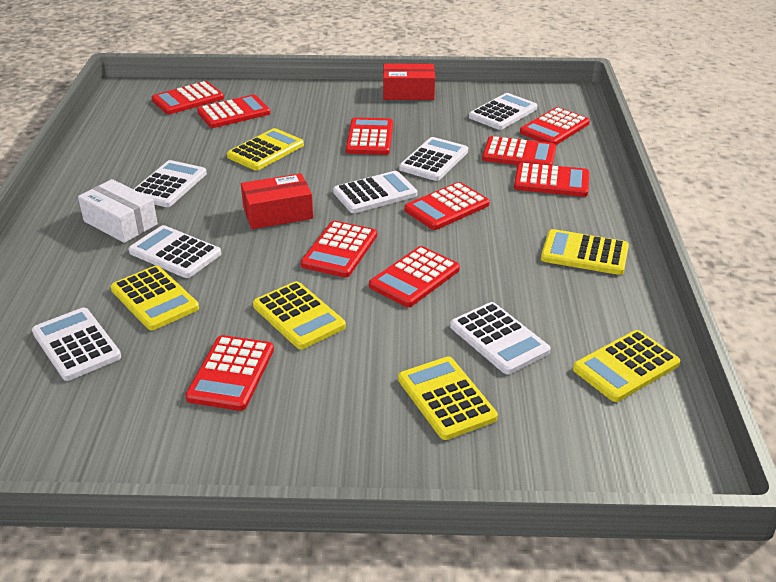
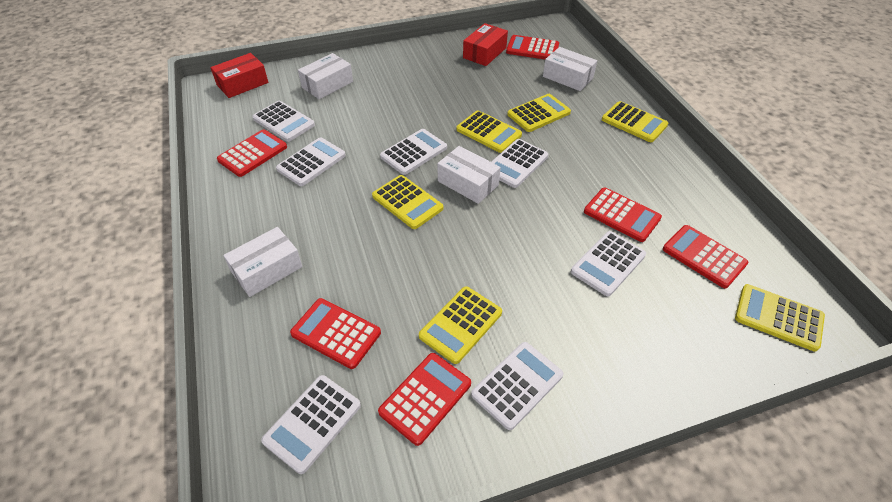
red calculator: [152,81,224,114] [185,335,274,411] [197,94,271,128] [301,221,377,278] [346,117,393,155] [369,246,460,307] [404,182,490,230] [482,136,556,165] [514,162,590,197] [520,107,590,145] = 10 -> [217,129,287,177] [290,298,381,369] [378,353,471,446] [506,35,559,59] [584,188,662,242] [663,225,748,288] = 6
white box: [78,179,158,243] = 1 -> [223,227,303,297] [298,53,353,99] [437,146,501,204] [543,47,597,91] = 4

